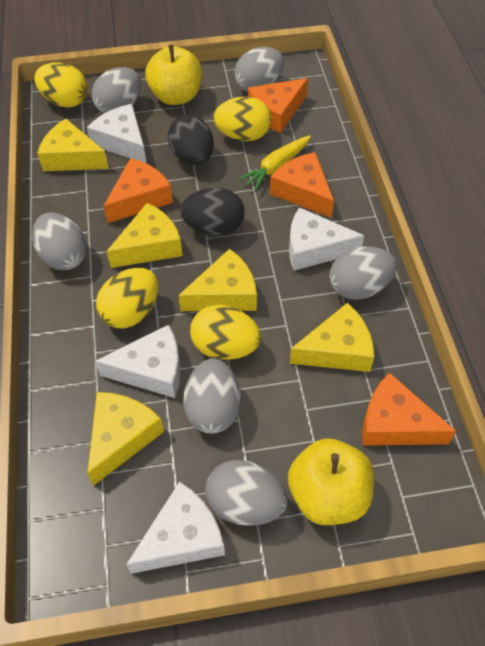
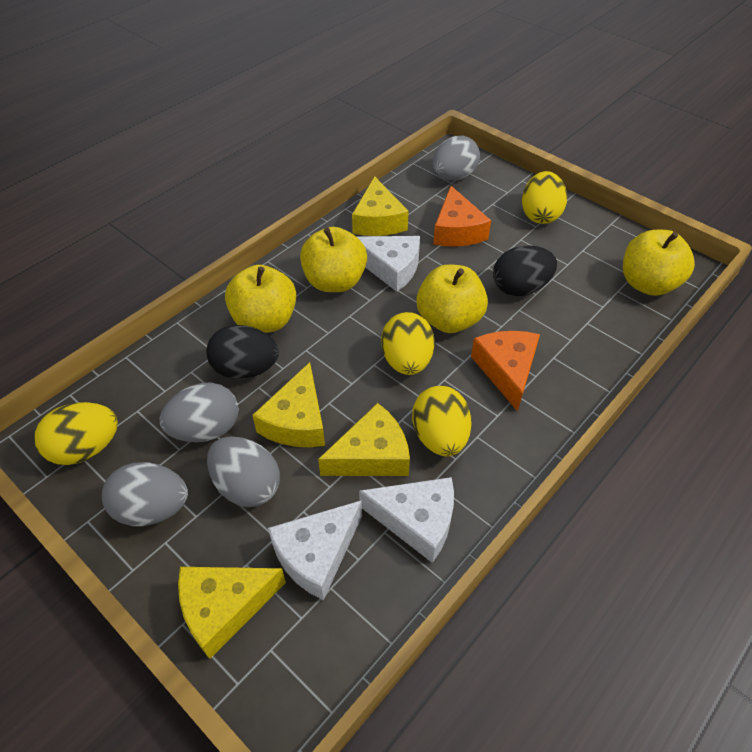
grey egg: [32,213,87,270] [92,67,141,113] [183,358,241,434] [206,460,288,526] [234,47,284,92] [330,246,397,300] = 6 -> [102,462,188,526] [159,383,239,442] [207,436,280,507] [432,135,480,180] = 4
orange cheese: [103,158,173,223] [248,78,308,133] [270,152,334,218] [362,373,456,446] = 4 -> [433,186,491,247] [471,331,540,411] = 2
white cheese: [87,104,147,164] [95,325,181,398] [126,482,225,574] [289,207,364,271] = 4 -> [268,500,362,600] [357,236,420,292] [359,477,454,563] = 3
yellow apple: [145,44,202,105] [288,438,374,525] = 2 -> [225,265,296,333] [300,227,367,292] [416,264,488,333] [623,230,695,296] = 4
yellow carrot: [238,135,311,191] = 1 -> none = 0
yellow cheese: [37,119,109,172] [87,392,164,486] [106,203,183,268] [178,249,257,311] [290,303,374,372] = 5 -> [178,567,286,659] [252,362,325,447] [318,403,410,476] [352,176,409,236] = 4

